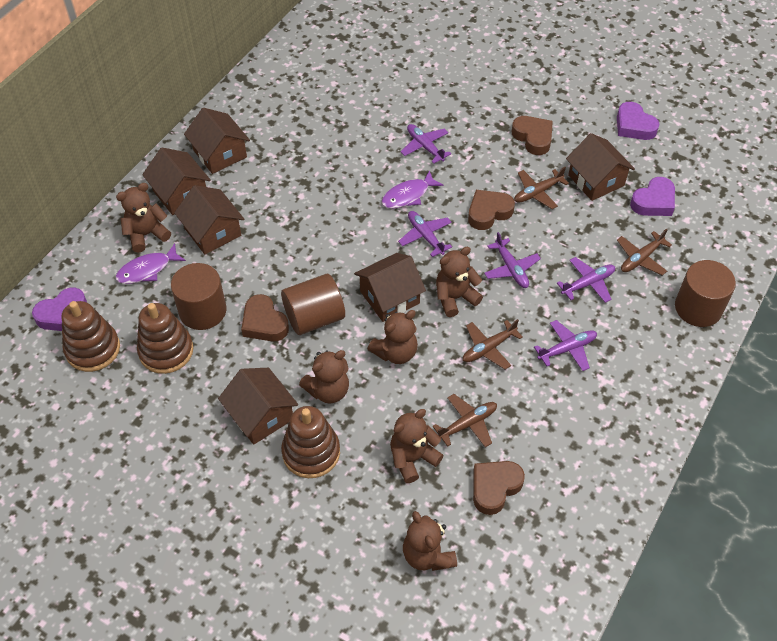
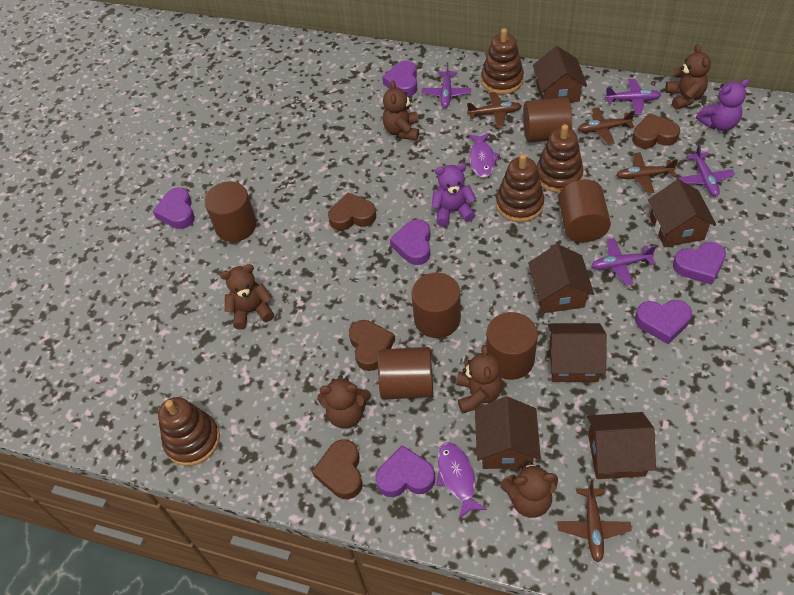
brown cylinder: [171,263,226,330] [281,274,345,335] [675,260,736,327] = 3 -> [204,182,257,242] [378,347,433,400] [411,273,461,338] [486,312,538,380] [523,97,572,142] [558,179,611,242] = 6
brown stacking toy: [61,301,120,372] [137,303,193,374] [281,406,340,478] = 3 -> [158,397,220,466] [481,28,524,94] [496,154,544,222] [536,124,584,193] = 4
purple heart: [32,288,87,331] [617,102,660,140] [630,177,675,216] = 3 -> [153,187,195,229] [375,445,435,497] [382,61,417,97] [390,219,431,265] [635,300,692,344] [673,242,726,285] = 6
purple plane: [398,211,452,257] [401,124,451,164] [484,232,541,288] [534,320,597,371] [557,257,615,303] = 5 -> [422,62,471,108] [591,238,656,286] [605,79,661,114] [678,144,735,197] = 4
purple teddy bear: none = 0 -> [431,163,476,226] [696,79,750,131] = 2

